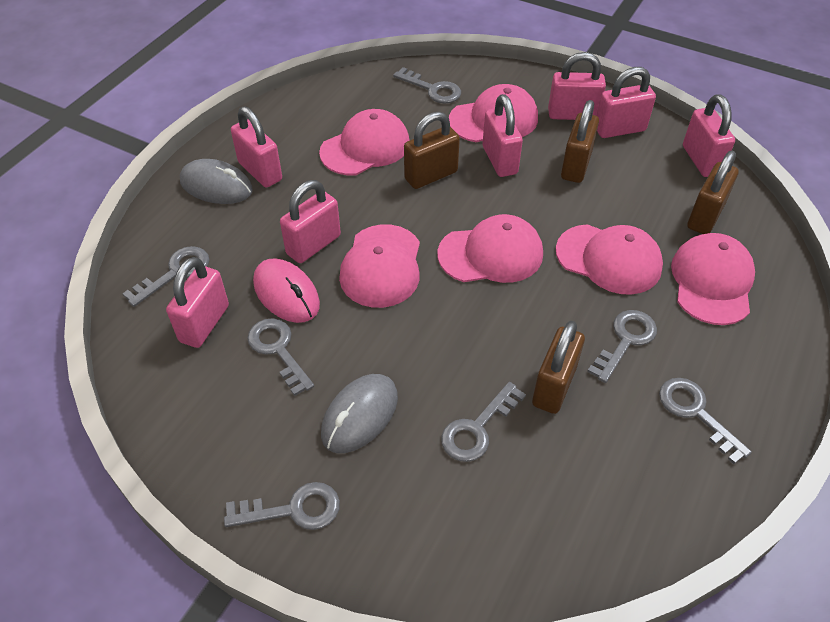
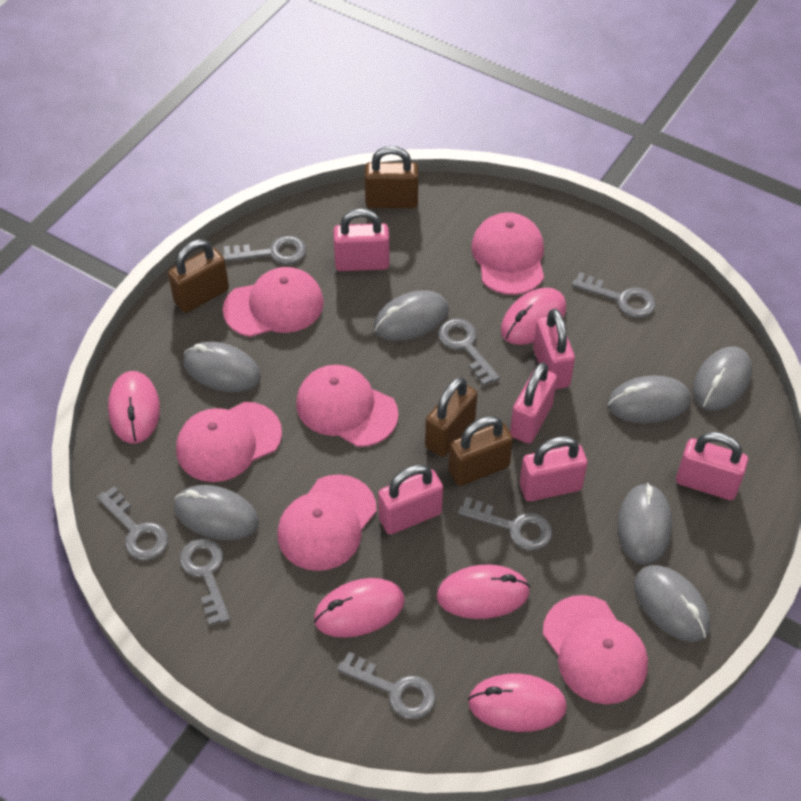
grey mouse: [180,159,253,204] [321,374,398,453] = 2 -> [174,485,259,540] [183,342,261,392] [374,290,449,341] [608,375,691,424] [617,483,672,565] [634,565,710,642] [693,346,752,411] = 7
pink mouse: [253,258,320,323] = 1 -> [108,371,160,444] [314,578,405,638] [437,565,530,619] [468,673,567,732] [501,288,566,345] = 5
pink padlock: [166,257,229,348] [231,107,282,188] [280,180,341,263] [482,94,523,177] [548,52,606,120] [597,67,656,138] [683,94,735,177] = 7 -> [333,208,390,271] [378,464,443,535] [510,362,557,444] [520,436,588,502] [533,309,575,390] [676,432,748,500] = 6

